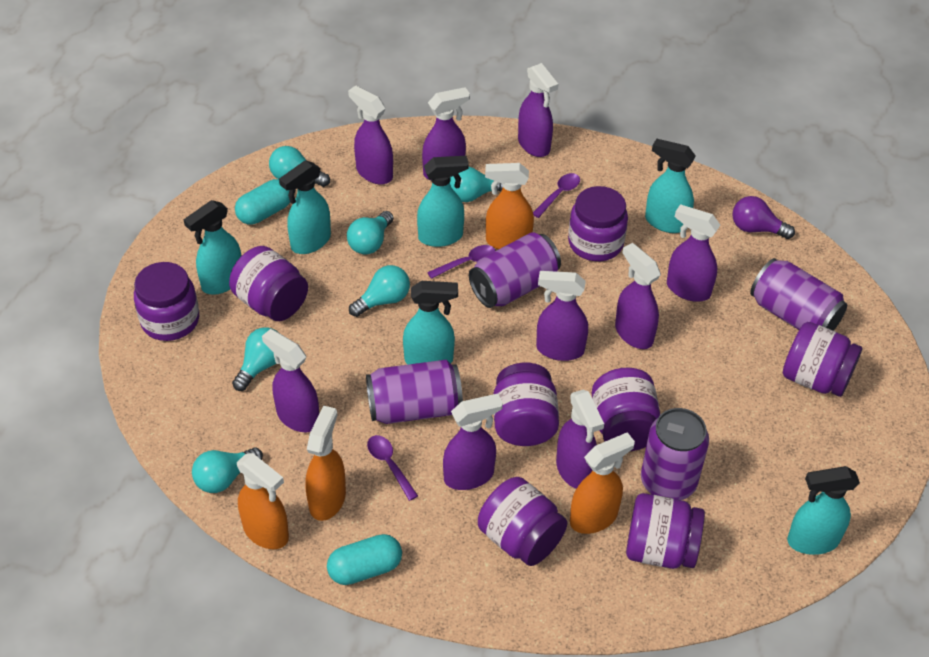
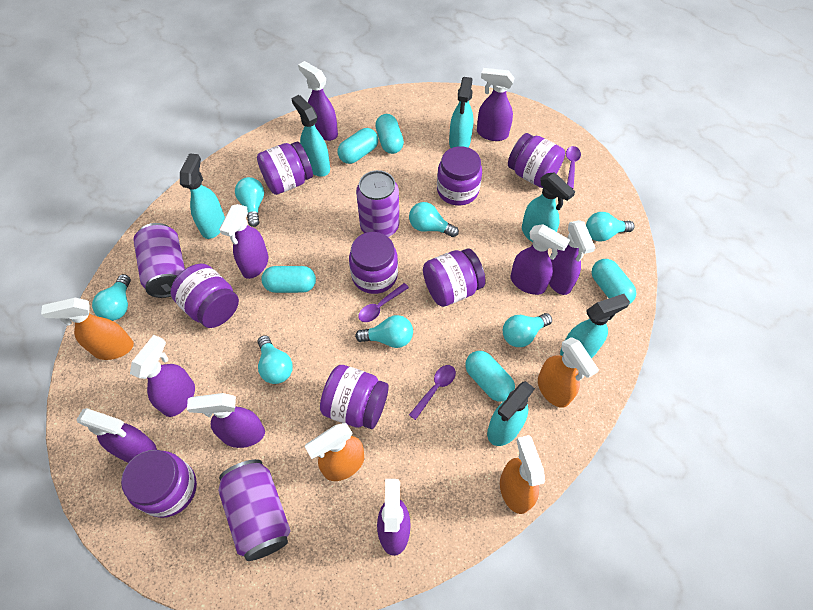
purple can: [366,360,463,424] [469,232,561,308] [641,408,709,500] [750,258,847,331] = 4 -> [133,223,185,298] [218,459,291,561] [356,170,399,237] = 3
purple light bulb: [732,196,795,239] = 1 -> none = 0
turquoise capsule: [235,179,290,225] [327,534,402,585] = 2 -> [261,266,316,293] [337,128,378,164] [375,114,404,154] [465,351,515,402] [591,259,636,304] = 5
turquoise light bulb: [192,447,263,493] [232,327,279,391] [269,146,330,187] [347,211,394,255] [349,265,410,317] [450,167,503,202] = 6 -> [92,274,131,321] [235,177,264,227] [258,335,293,384] [355,315,413,348] [409,202,459,237] [503,313,552,347] [586,212,634,242] = 7

